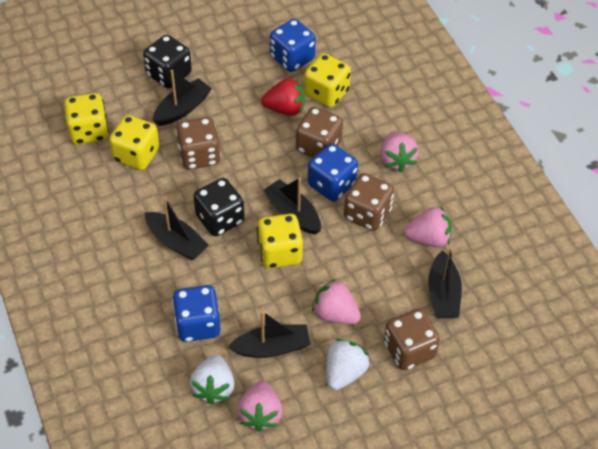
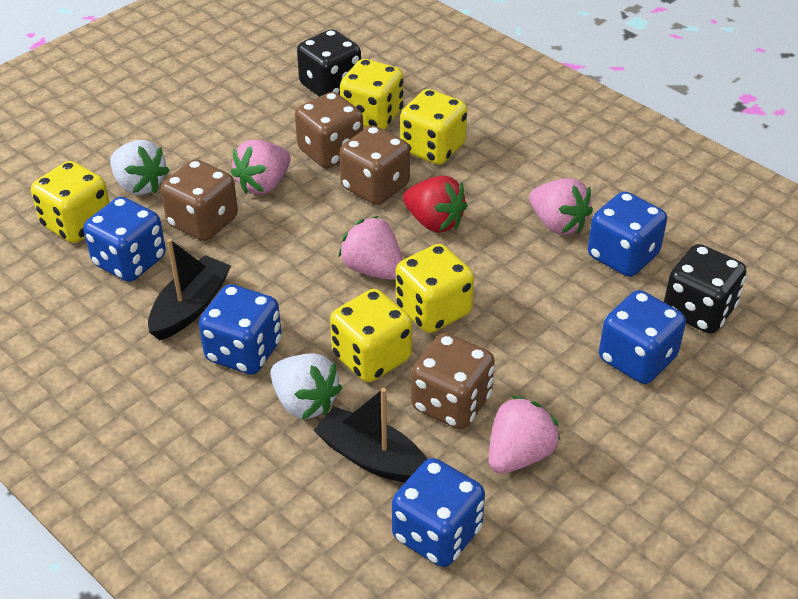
black boat: [145,197,209,260] [152,70,212,126] [228,311,311,358] [263,177,321,235] [428,247,462,318] = 5 -> [148,239,231,340] [313,388,427,483] = 2
blue dice: [172,285,221,342] [270,19,316,72] [308,144,358,201] = 3 -> [84,197,166,282] [199,284,282,375] [392,458,485,567] [588,191,667,277] [599,290,686,384] = 5
yellow dice: [64,93,109,145] [109,115,159,170] [257,214,303,268] [304,53,351,108] = 4 -> [31,161,110,243] [330,289,412,382] [340,59,403,130] [396,244,474,333] [400,89,467,165] = 5

